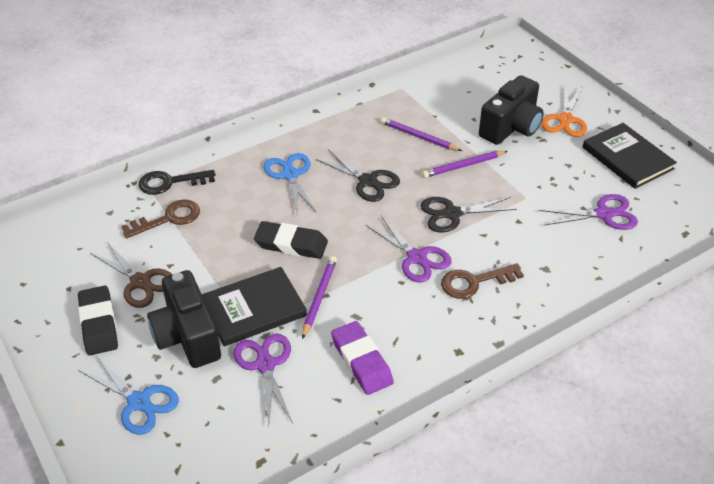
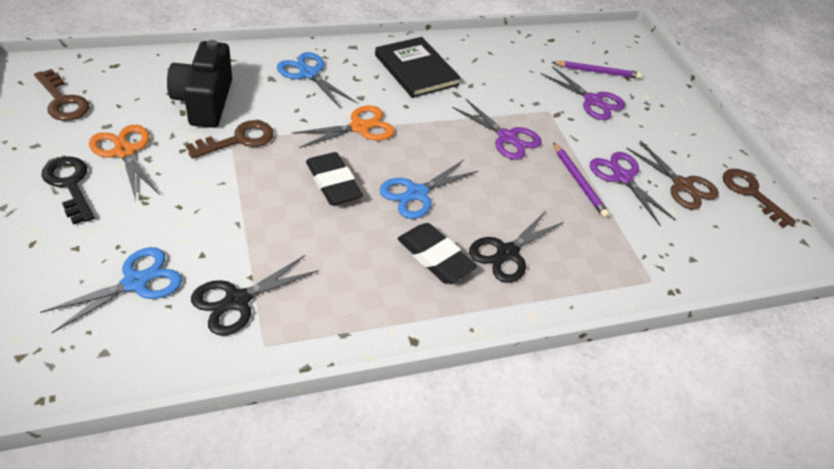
black book: [202,267,307,346] [583,123,677,189] = 2 -> [375,37,461,98] = 1
black camera: [147,270,221,368] [479,75,544,145] = 2 -> [167,40,232,128] = 1
blue scissors: [78,355,179,435] [263,153,316,213] = 2 -> [40,247,182,333] [277,52,356,109] [380,160,478,219] = 3
brown key: [121,199,200,238] [441,263,524,299] = 2 -> [34,69,90,121] [186,120,274,159] [723,169,796,228] = 3
orange scissors: [541,86,587,137] = 1 -> [89,125,160,201] [292,106,395,148] = 2
purple eraser: [331,321,394,395] = 1 -> none = 0
purple pencil: [302,256,337,339] [381,117,462,151] [422,151,508,178] = 3 -> [552,61,642,79] [553,142,610,218] = 2

